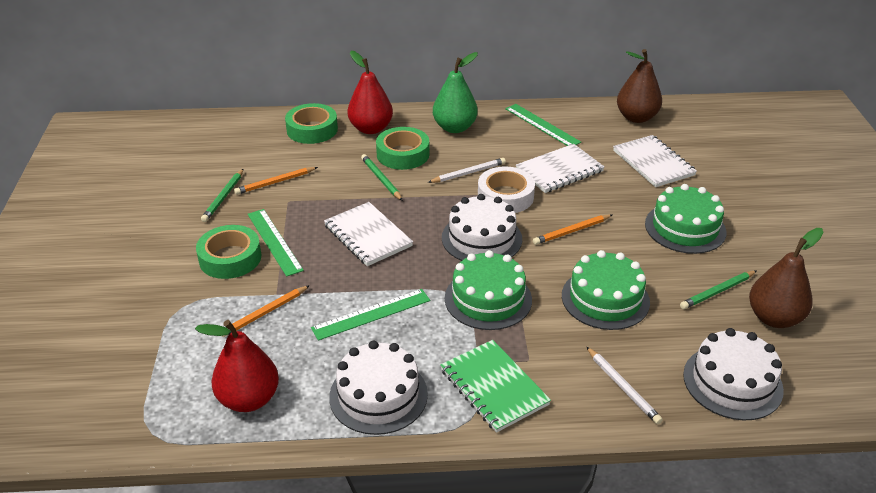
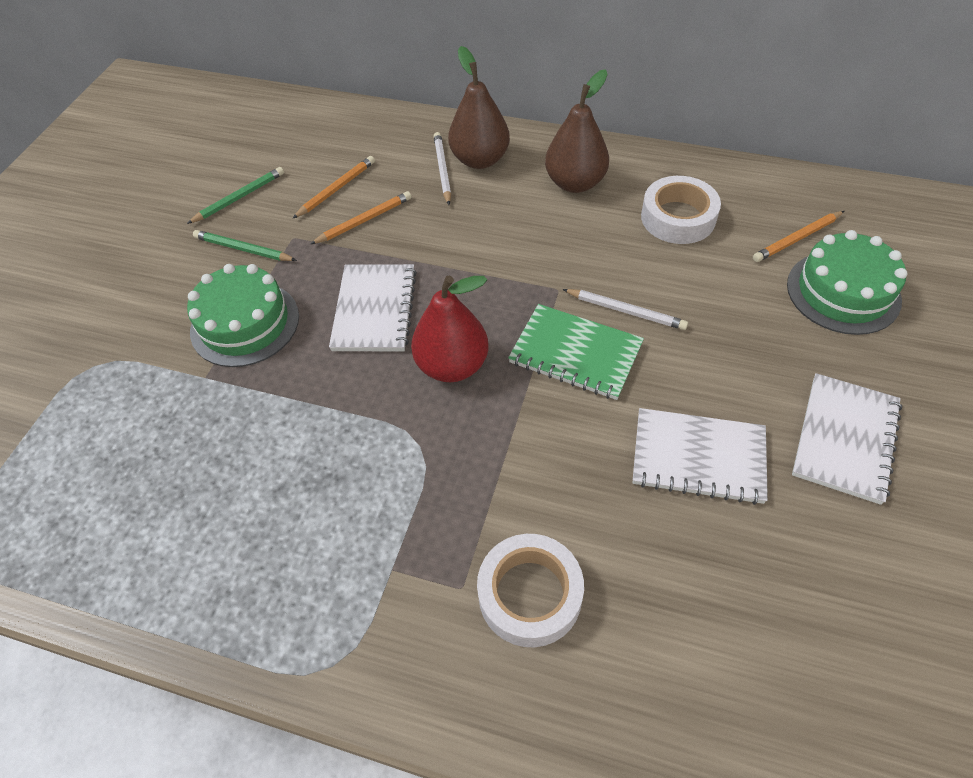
green cake: [445,250,532,330] [562,250,650,330] [645,184,726,254] = 3 -> [187,264,299,367] [787,230,908,335] = 2
green pear: [433,52,478,133] = 1 -> none = 0
green pencil: [201,169,243,222] [361,154,403,201] [680,271,756,309] = 3 -> [187,167,284,224] [193,230,297,261] = 2
green ruler: [248,209,304,277] [311,289,430,341] [505,104,581,146] = 3 -> none = 0
green tape: [196,225,261,279] [285,103,338,144] [376,127,429,170] = 3 -> none = 0
red pear: [195,320,279,412] [347,51,393,134] = 2 -> [411,276,488,382] = 1
white cake: [329,341,428,435] [442,194,522,261] [683,328,784,420] = 3 -> none = 0
white tape: [478,166,535,213] = 1 -> [477,534,584,647] [641,176,721,244] = 2

